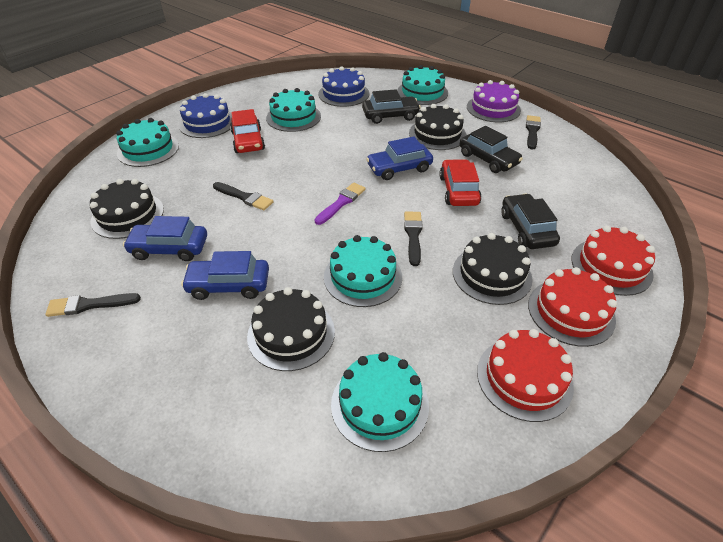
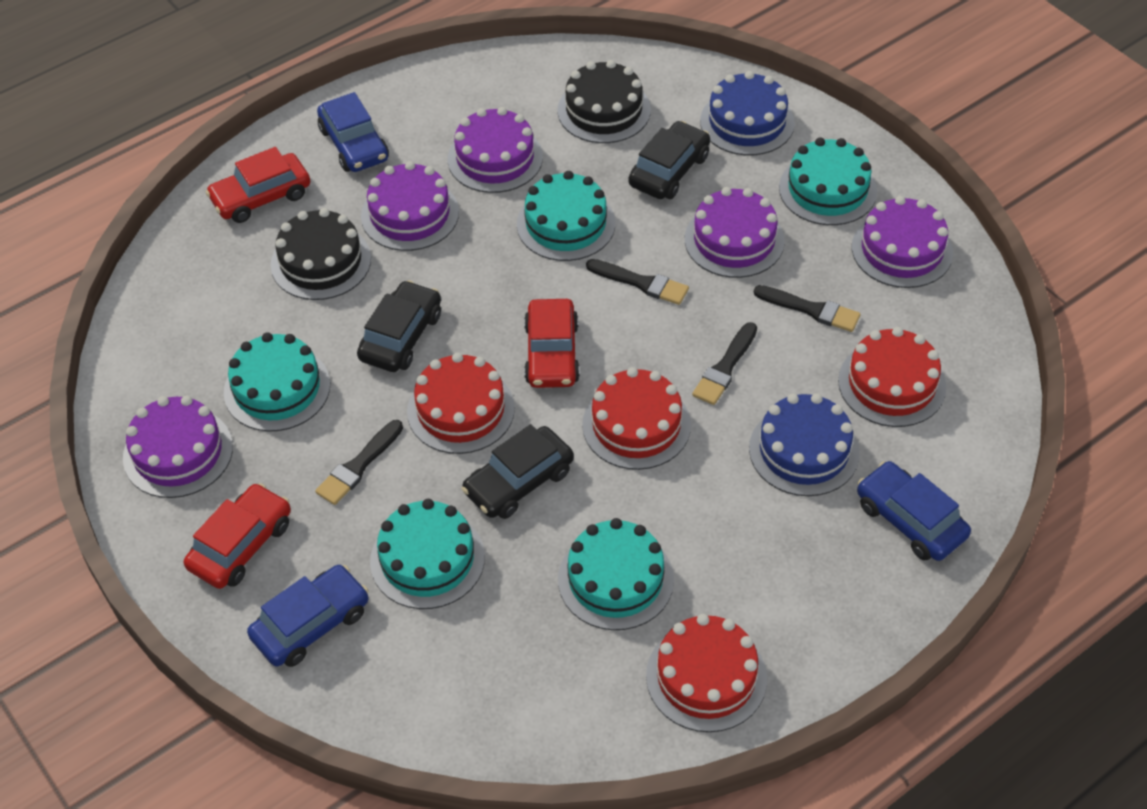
black cake: [90,179,164,239] [247,287,335,371] [409,104,466,150] [453,233,532,305] = 4 -> [271,208,371,300] [558,60,651,143] = 2
purple brush: [314,182,366,225] = 1 -> none = 0
purple cake: [467,80,521,122] = 1 -> [123,395,233,498] [361,161,459,251] [448,107,543,193] [685,187,785,278] [852,196,953,288] = 5
red cake: [477,329,574,422] [528,267,617,347] [571,226,655,296] = 3 -> [407,353,515,454] [582,367,691,470] [646,614,767,732] [838,327,946,427] = 4
red car: [230,109,265,153] [439,159,482,206] = 2 -> [184,483,291,589] [206,147,310,223] [524,299,580,388] = 3

